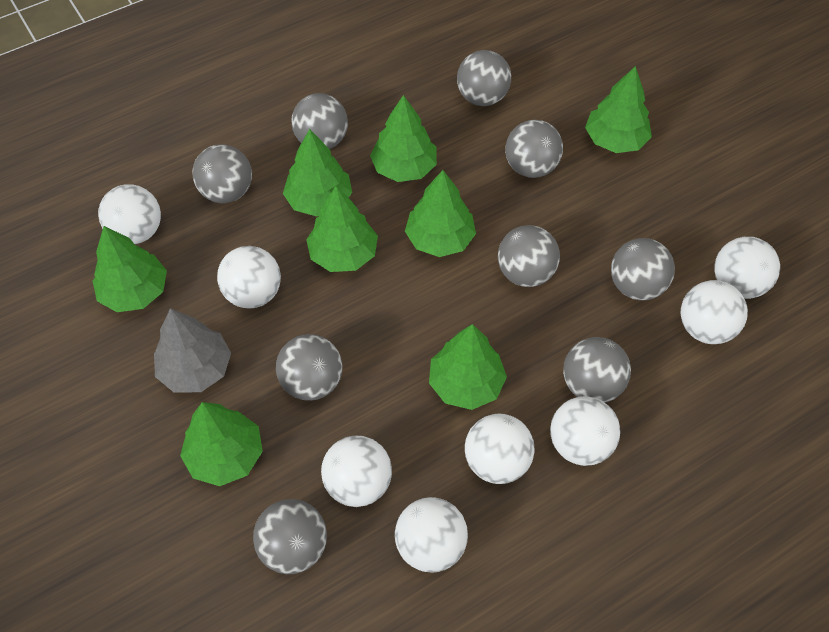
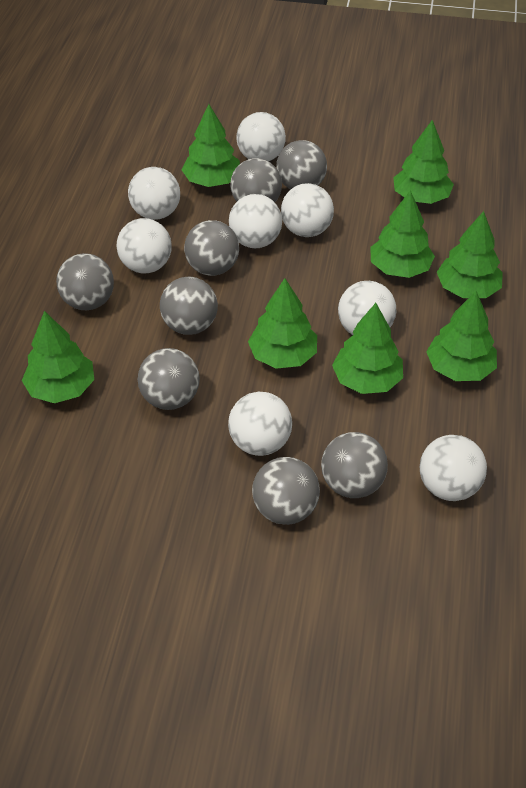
grey ball: [192,144,252,203] [253,499,327,574] [276,334,342,401] [291,93,348,149] [457,50,511,106] [498,225,560,287] [505,120,563,178] [563,337,631,403] [611,238,675,300] = 9 -> [56,253,114,310] [138,348,200,410] [160,277,218,335] [184,220,239,276] [230,158,282,202] [252,457,320,525] [276,140,327,189] [321,432,388,498] = 8
grey tree: [154,308,231,392] = 1 -> none = 0

